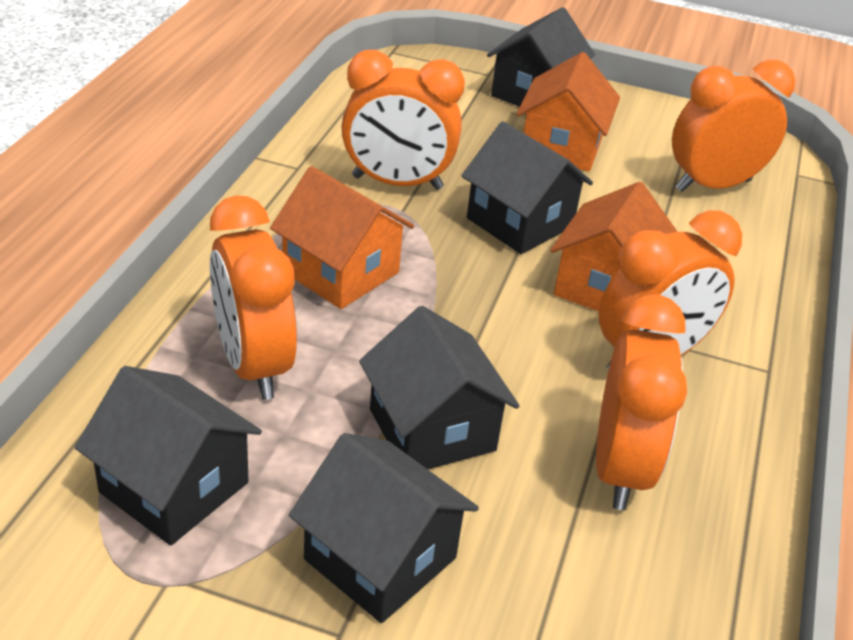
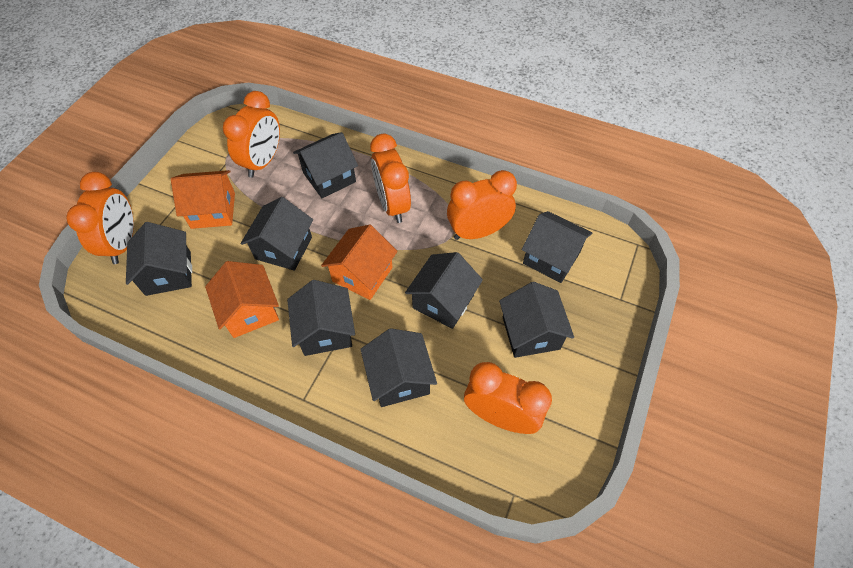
black house: [75,366,262,545] [289,433,479,623] [359,306,520,469] [461,121,593,254] [487,7,595,107] = 5 -> [126,222,192,296] [241,197,313,271] [287,280,355,356] [293,132,358,198] [360,328,437,407] [405,252,483,329] [499,282,574,358] [522,211,592,283] = 8

